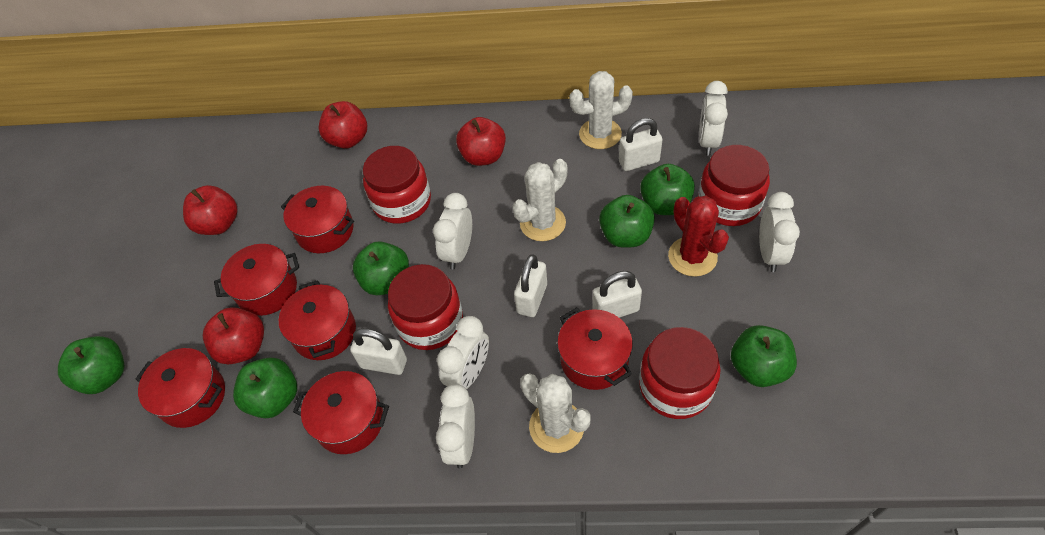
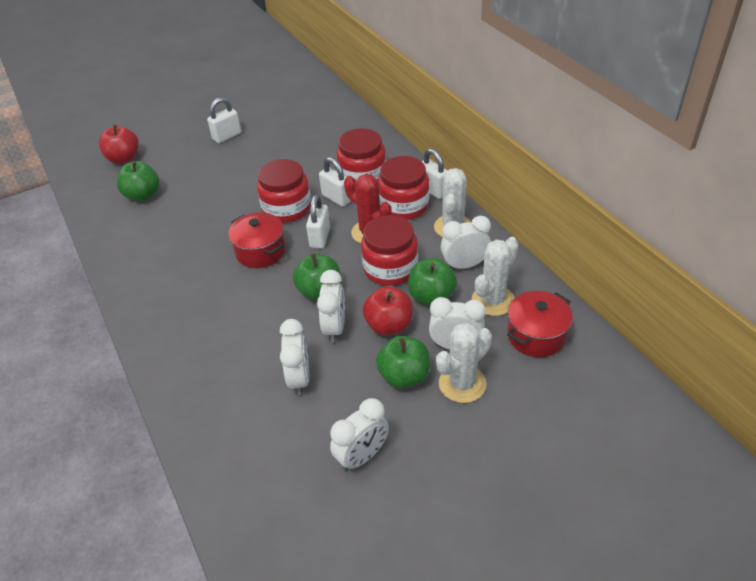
green apple: [58,336,125,394] [233,358,297,418] [353,241,409,295] [599,195,655,248] [640,164,695,215] [731,325,797,387] = 6 -> [117,161,159,201] [293,254,340,300] [376,336,430,389] [408,258,457,305] = 4
red apple: [183,185,238,235] [203,307,264,365] [319,101,367,149] [456,117,506,166] = 4 -> [99,124,139,164] [363,286,413,335] = 2
red pot: [136,348,225,428] [214,244,299,316] [279,280,356,360] [281,186,354,253] [293,371,389,454] [557,307,633,390] = 6 -> [228,212,285,268] [507,291,573,357] = 2

